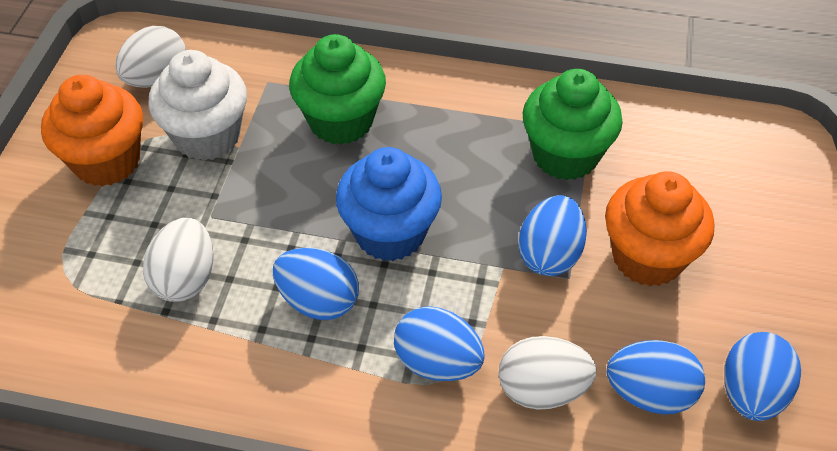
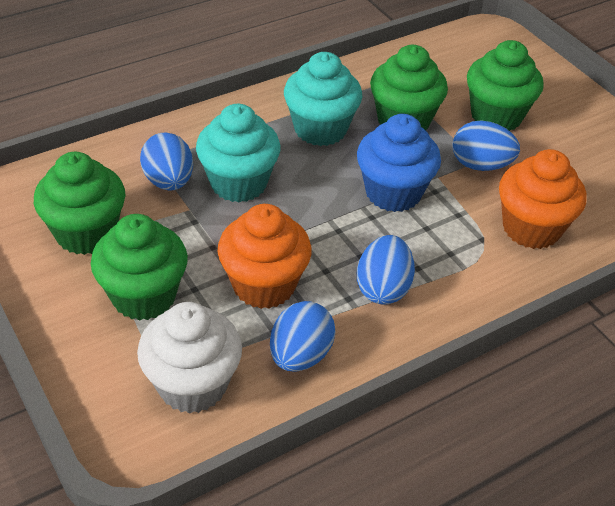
blue egg: [273,247,359,320] [394,306,485,381] [518,195,587,276] [607,340,705,415] [724,332,801,421] = 5 -> [140,133,193,191] [270,301,335,372] [357,235,415,305] [453,121,520,171] = 4
green cupcake: [289,34,386,145] [523,69,623,180] = 2 -> [34,152,126,255] [91,214,188,321] [370,45,448,130] [467,40,544,131] = 4
turquoise cupcake: none = 0 -> [196,104,280,203] [284,52,362,146] = 2
white egg: [115,26,186,88] [143,218,214,302] [499,336,597,410] = 3 -> none = 0

